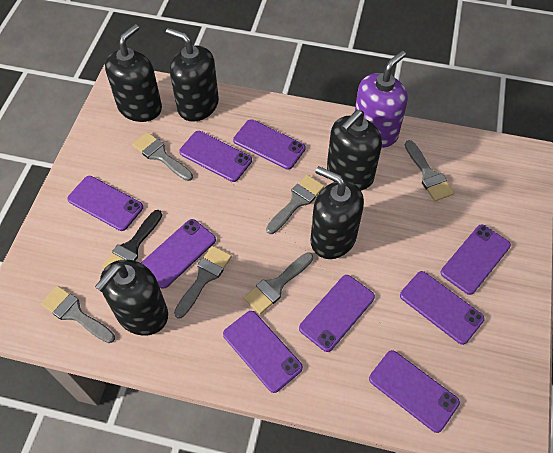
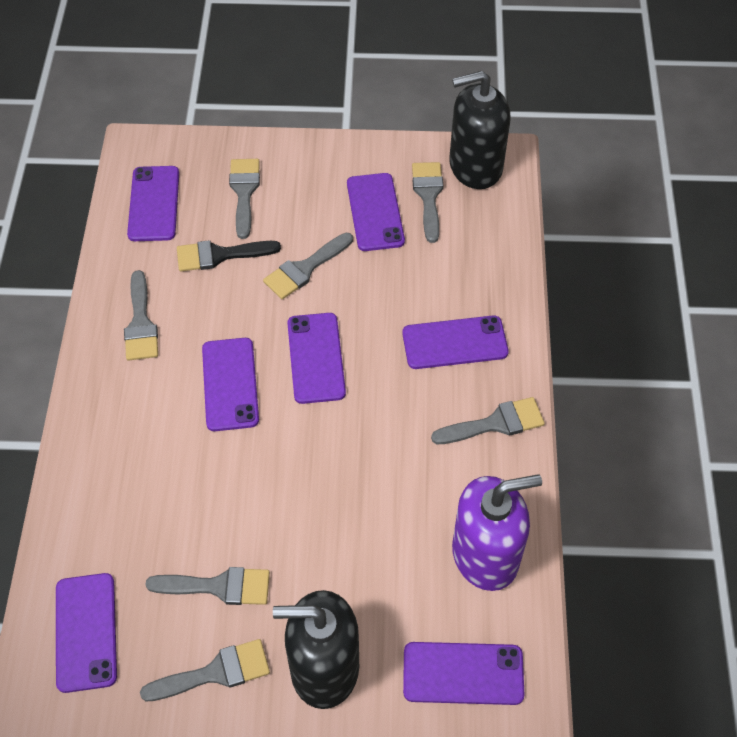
black soap dispenser: [95,260,168,336] [105,24,162,122] [166,28,219,122] [310,166,364,259] [327,110,382,190] = 5 -> [273,590,359,709] [449,71,510,189] = 2
grey brush: [41,286,115,343] [132,132,193,181] [174,246,232,319] [244,252,313,314] [266,175,324,234] [405,140,454,201] = 6 -> [124,270,158,361] [140,639,270,702] [145,567,270,605] [229,159,260,239] [263,233,353,299] [412,162,443,243] [431,397,545,444] = 7
purple phone: [67,176,143,231] [141,219,216,289] [179,131,252,182] [223,311,303,393] [233,119,306,170] [299,275,375,352] [369,350,460,433] [400,271,485,345] [441,224,511,295] = 9 -> [56,573,117,693] [127,166,179,241] [202,338,259,431] [287,313,346,404] [347,173,405,251] [402,316,509,369] [403,642,525,705] = 7

